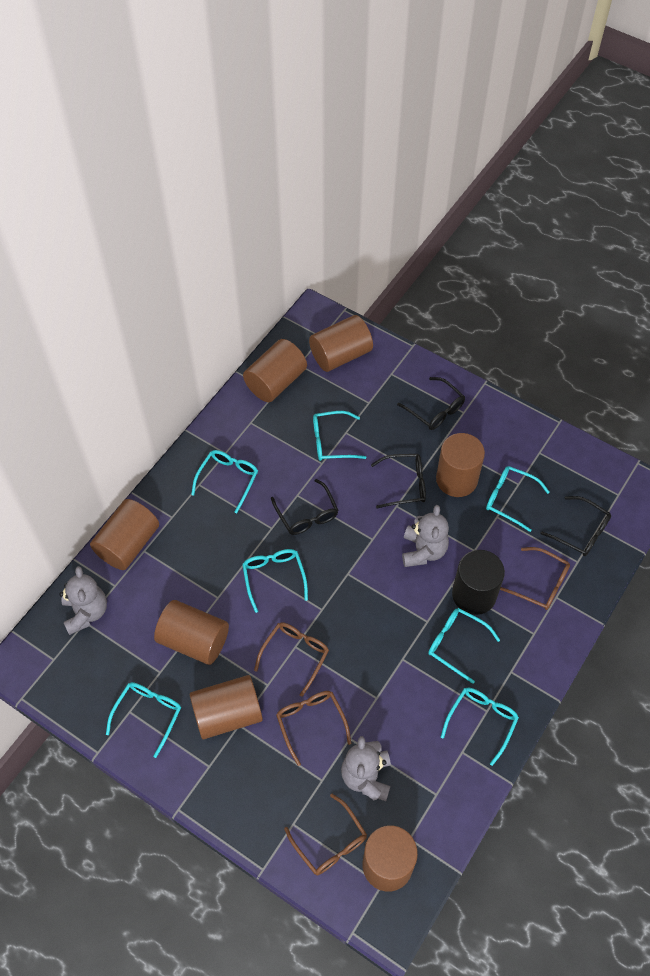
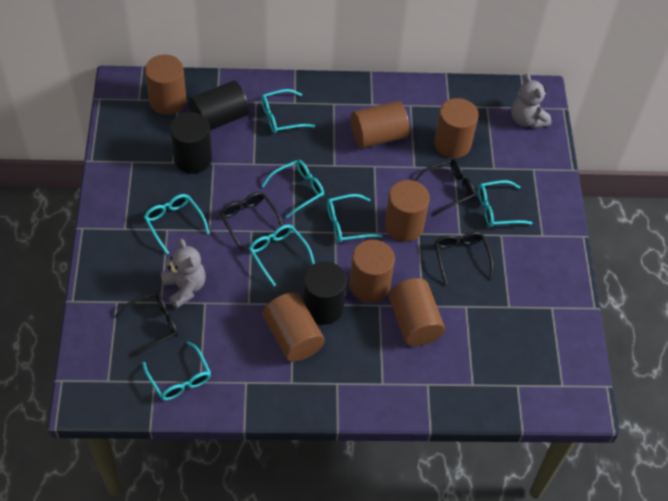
black cylinder: [452,550,505,615] = 1 -> [170,112,212,174] [189,81,249,131] [303,261,347,325] = 3
brown glasses: [254,622,329,697] [276,691,351,766] [284,794,367,875] [500,547,570,610] = 4 -> none = 0
grey teddy bear: [59,566,107,635] [341,736,391,801] [402,505,449,567] = 3 -> [161,239,206,308] [511,74,552,129] = 2

